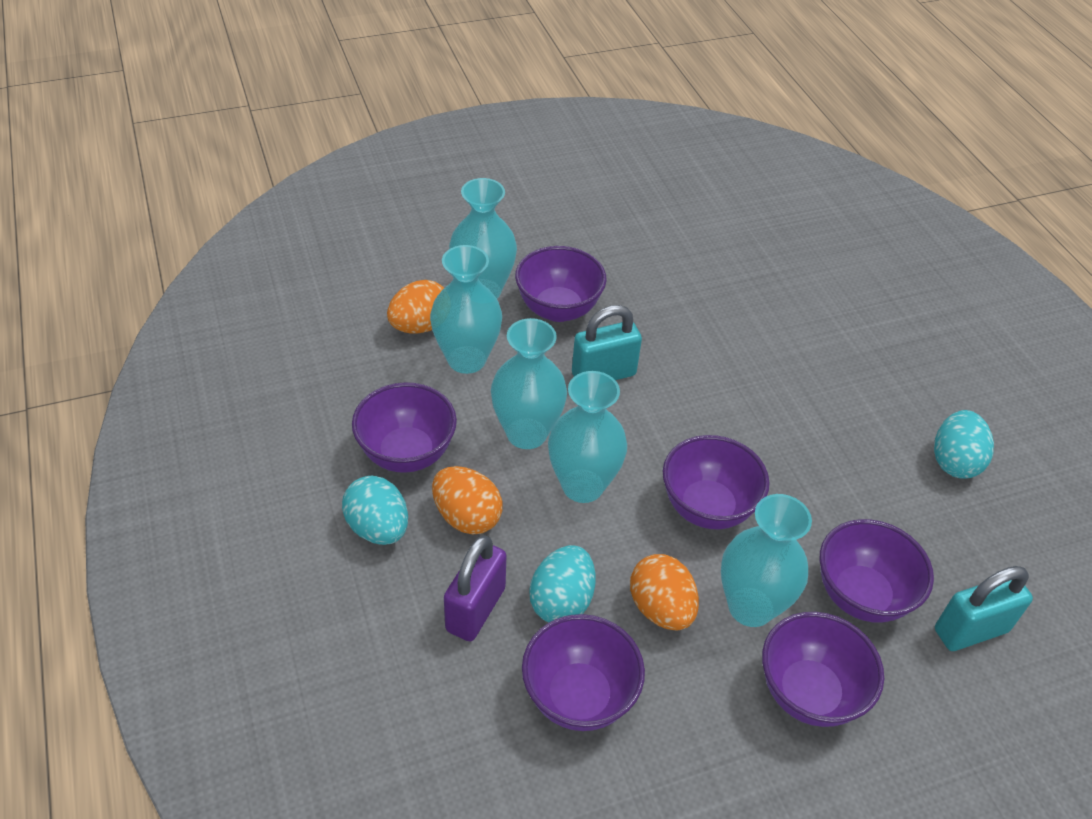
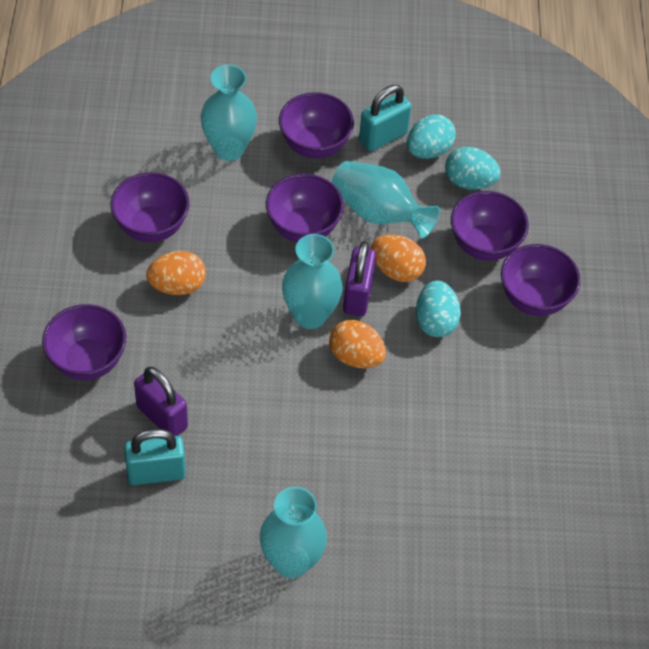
purple padlock: [444,535,506,641] = 1 -> [134,367,188,436] [343,241,376,316] = 2
turquoise vase: [430,245,502,374] [449,178,517,298] [491,318,567,449] [548,371,627,503] [721,494,812,627] = 5 -> [200,64,257,161] [260,486,327,578] [282,234,343,329] [332,161,440,238] = 4

